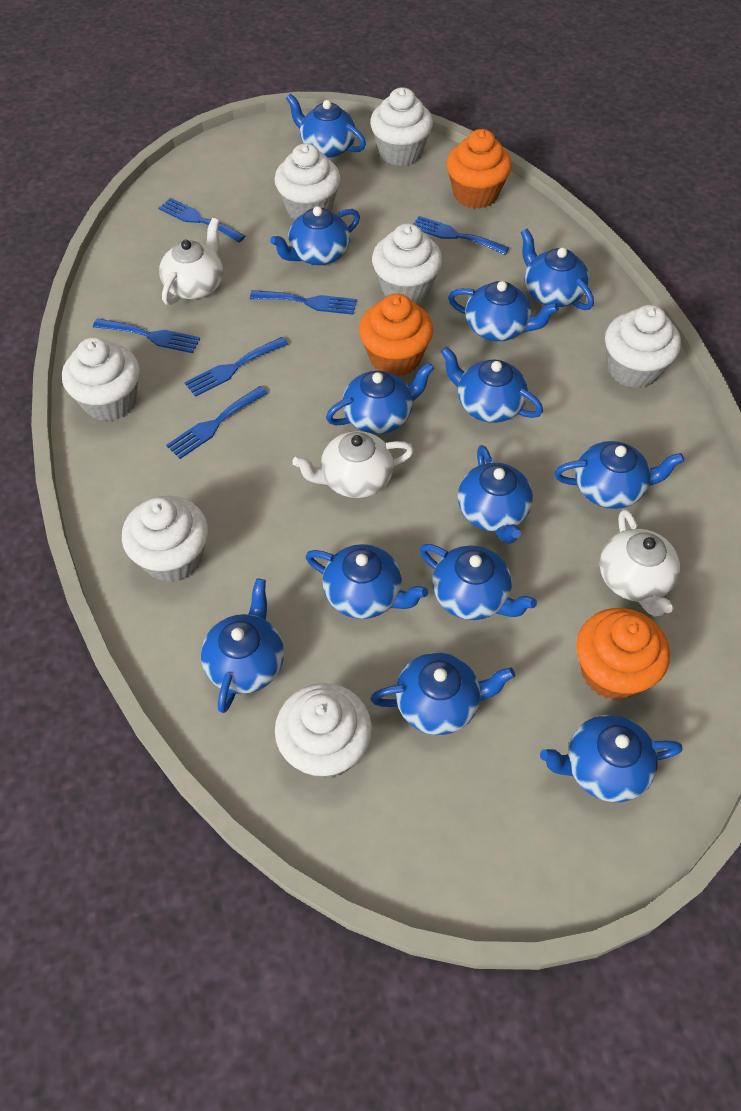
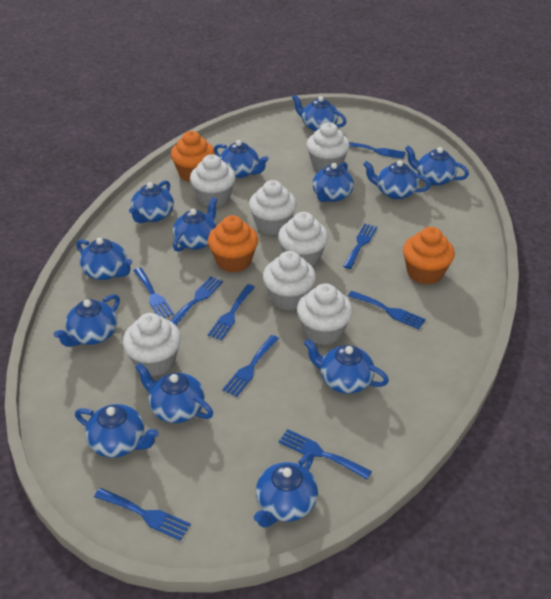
blue fork: [93,318,200,353] [159,198,245,242] [166,386,268,459] [184,337,288,397] [250,290,357,315] [413,216,509,255] = 6 -> [94,488,191,541] [134,268,174,318] [170,276,223,325] [208,284,255,340] [222,335,279,397] [278,429,372,479] [343,224,377,269] [348,291,426,329] [349,142,406,159] = 9
white teapot: [159,218,223,305] [292,431,414,498] [600,509,680,617] = 3 -> none = 0

